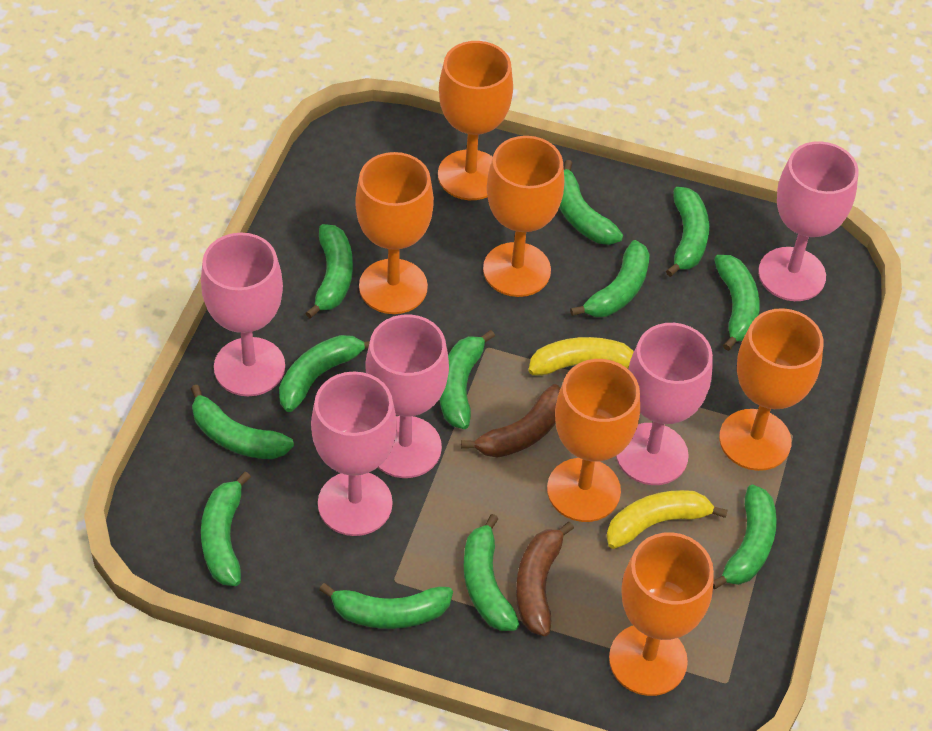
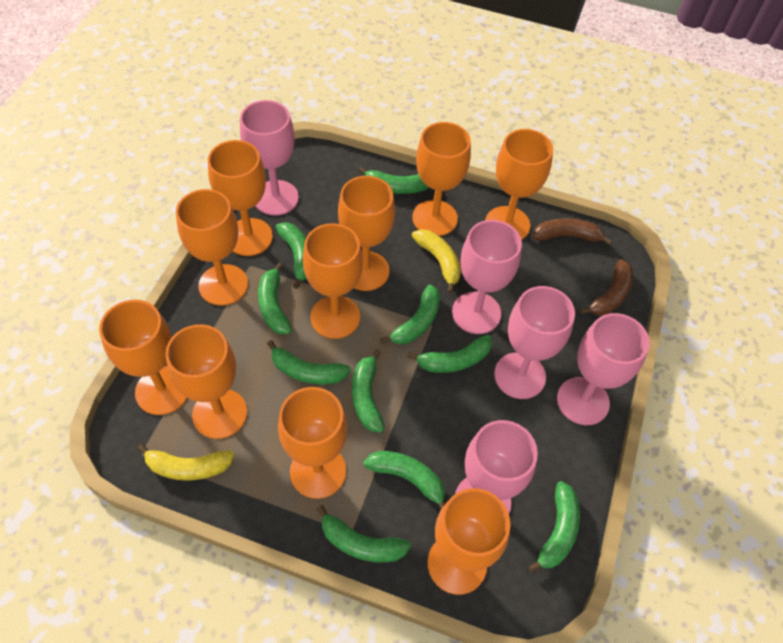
green banana: [191,385,294,459] [201,471,251,586] [279,335,370,412] [306,224,353,319] [319,583,453,629] [439,330,495,429] [464,514,520,631] [559,160,623,245] [570,240,650,317] [666,187,709,277] [713,484,777,589] [714,255,760,351] = 12 -> [258,262,292,334] [267,340,351,385] [276,222,307,289] [317,505,411,563] [352,349,385,433] [358,167,429,194] [363,451,445,510] [380,284,440,344] [407,335,492,373] [528,481,580,574] = 10
orange goblet: [355,152,434,314] [438,41,513,200] [483,136,564,297] [547,359,640,522] [609,532,714,696] [719,308,824,471] = 6 -> [99,300,187,415] [165,324,247,439] [176,189,248,305] [208,140,273,256] [278,387,347,499] [303,223,363,339] [338,176,395,291] [412,122,471,236] [428,488,510,595] [485,129,553,240] = 10

